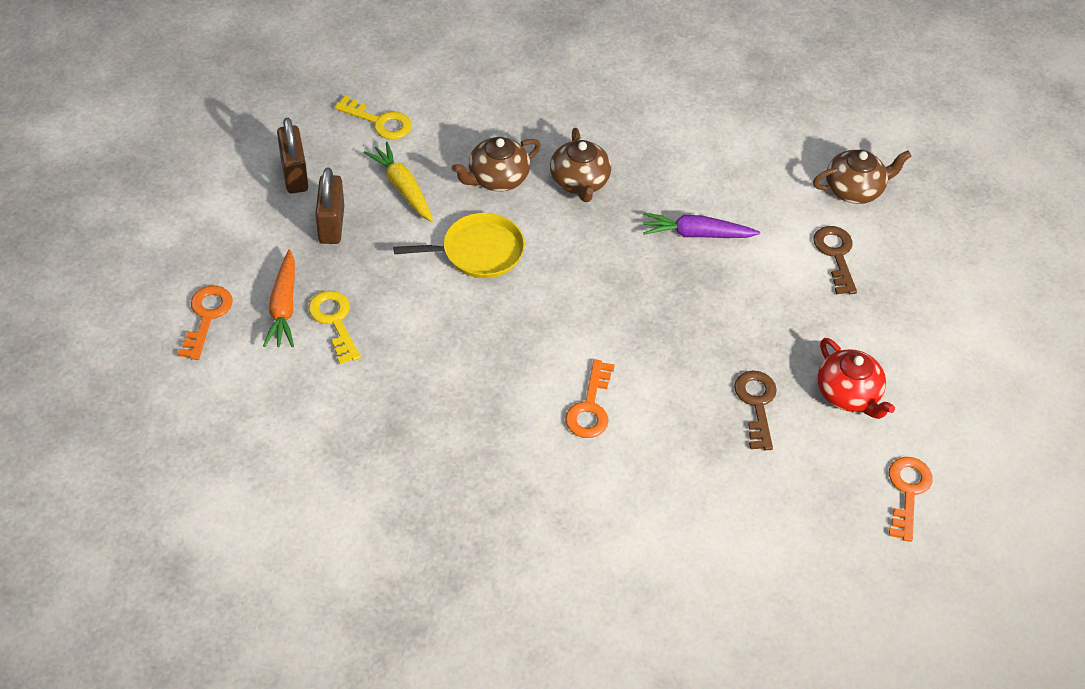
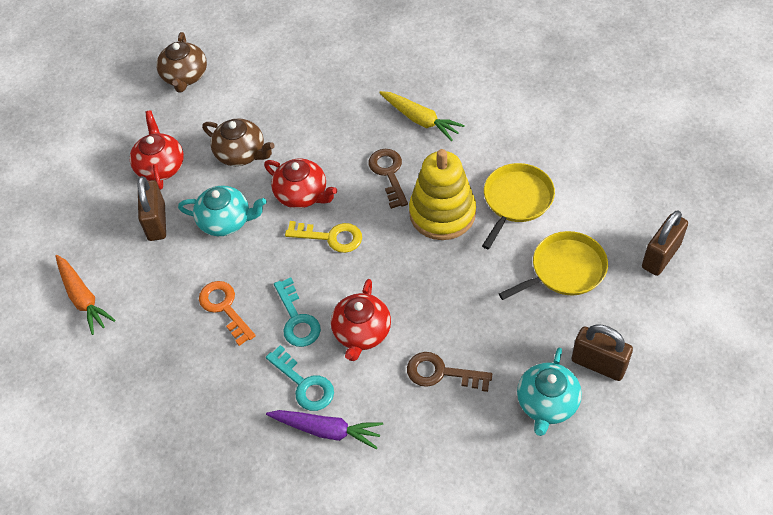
brown padlock: [277,118,308,193] [315,168,344,244] = 2 -> [138,176,166,241] [571,324,633,381] [642,210,688,276] = 3
brown teapot: [452,137,541,191] [550,128,611,202] [813,150,912,204] = 3 -> [156,32,207,92] [202,118,275,166] = 2
orange key: [178,285,233,360] [565,359,615,438] [889,457,933,542] = 3 -> [199,281,256,346] = 1
red teapot: [817,338,895,419] = 1 -> [130,110,184,190] [264,159,337,208] [331,279,391,361] = 3
turquoise key: none = 0 -> [266,345,334,411] [274,277,321,347] = 2
turquoise teapot: none = 0 -> [178,186,267,236] [517,348,582,436] = 2
yellow key: [308,291,361,364] [334,95,412,140] = 2 -> [285,221,362,253] = 1
yellow pan: [393,213,525,278] = 1 -> [482,163,555,249] [499,231,608,300] = 2
yellow stacking toy: none = 0 -> [409,149,476,240] = 1

